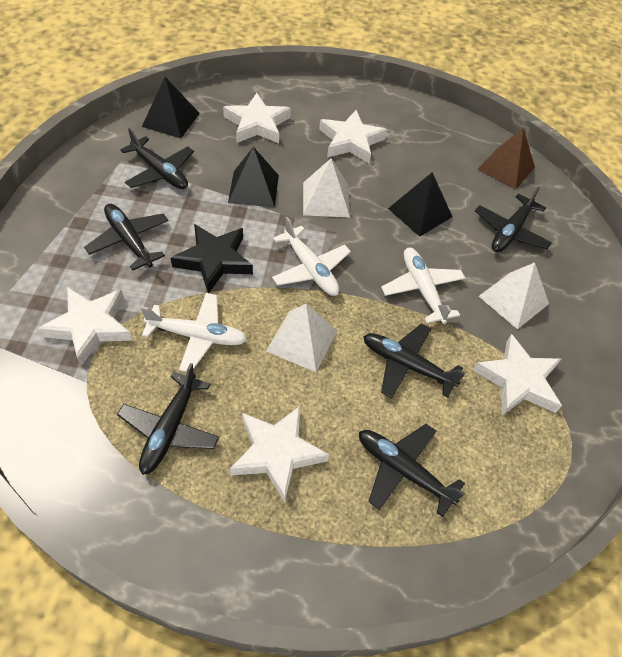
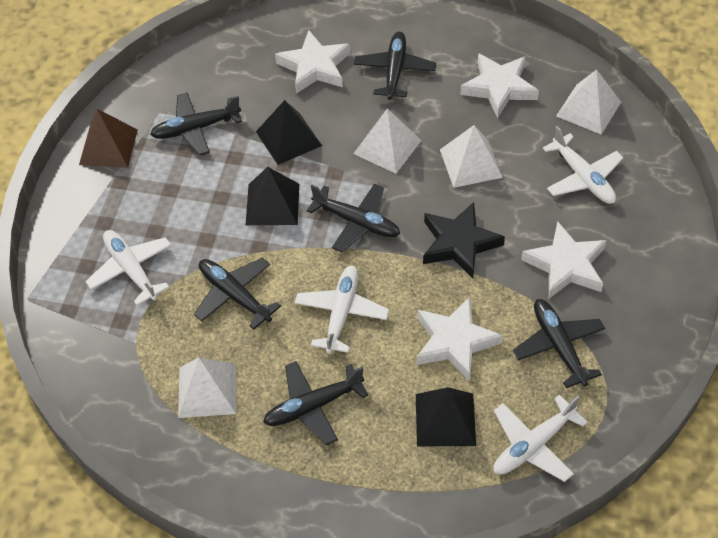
white plane: [141,293,247,372] [272,217,351,296] [381,248,465,324] = 3 -> [85,230,171,306] [295,266,389,354] [493,395,588,482] [542,126,624,204] = 4
white pyramid: [266,304,337,372] [303,159,350,217] [479,262,549,329] = 3 -> [178,357,236,418] [353,108,422,174] [440,125,503,188] [556,70,621,135] = 4
white star: [38,287,132,366] [223,93,291,143] [230,405,329,502] [319,110,387,163] [473,334,562,416] = 5 -> [275,30,350,94] [416,297,503,382] [460,53,539,118] [521,221,607,299] = 4

